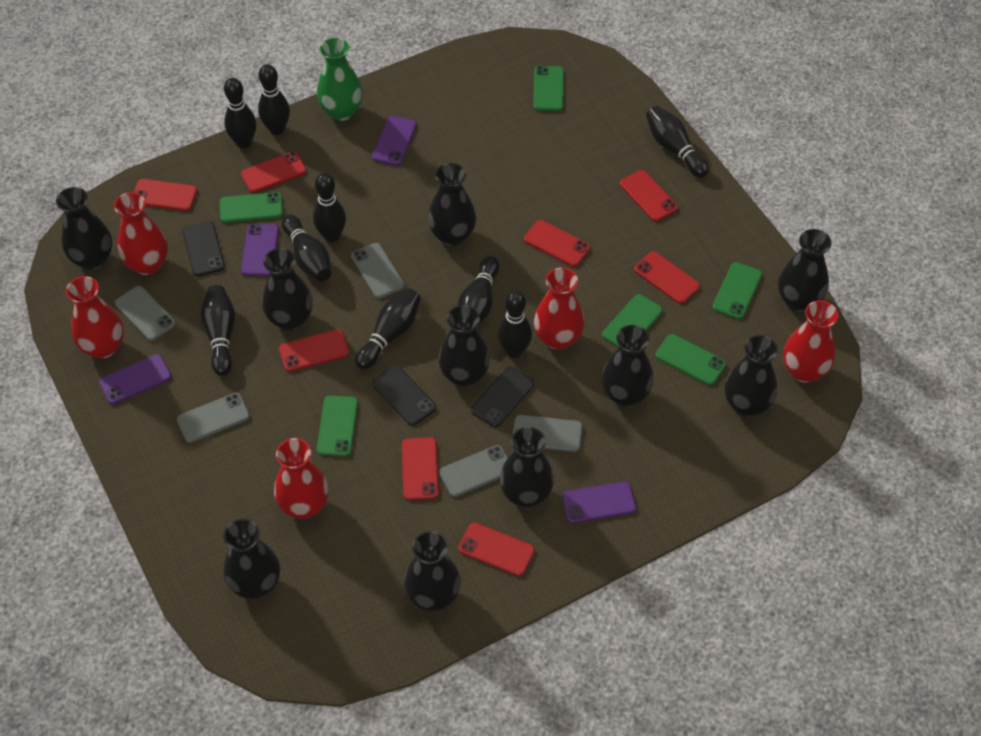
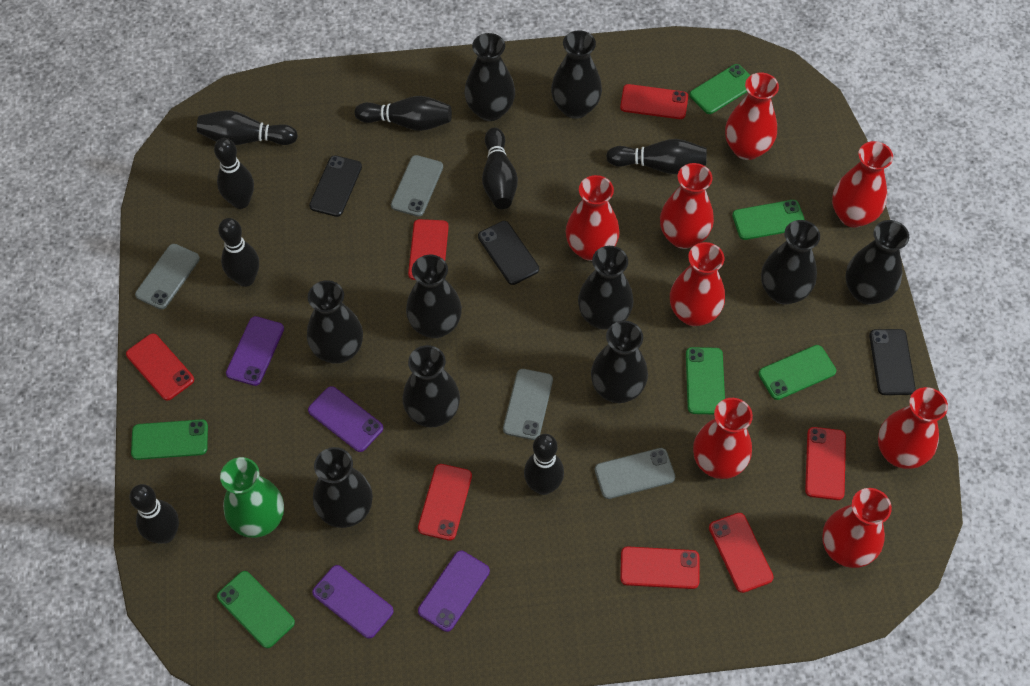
black bowling pin: [201,285,235,376] [224,78,256,148] [258,64,290,135] [282,214,331,282] [313,173,346,242] [355,288,421,370] [458,256,499,328] [497,290,532,358] [646,106,709,177] = 9 -> [129,484,179,544] [197,110,298,145] [214,138,254,209] [218,218,259,287] [355,96,452,131] [482,128,518,209] [524,434,564,495] [606,139,707,174] = 8
grey phone: [115,286,176,341] [177,393,250,443] [351,243,404,299] [439,445,508,497] [513,415,583,452] = 5 -> [135,244,200,309] [391,155,443,217] [503,369,553,440] [595,448,675,499] = 4
red phone: [134,179,197,211] [241,152,306,193] [279,329,349,372] [402,437,439,500] [458,522,535,576] [524,220,590,267] [620,170,678,222] [634,251,700,304] = 8 -> [126,334,194,400] [408,219,449,280] [418,464,472,541] [620,84,688,119] [620,546,700,589] [709,513,774,593] [805,427,846,500] = 7
red vase: [66,276,124,359] [114,192,168,275] [274,438,329,519] [534,267,584,350] [783,300,838,383] = 5 -> [566,175,620,261] [660,163,714,249] [670,242,725,326] [693,398,753,479] [725,72,779,160] [822,488,892,568] [832,141,893,228] [878,387,948,469] = 8

